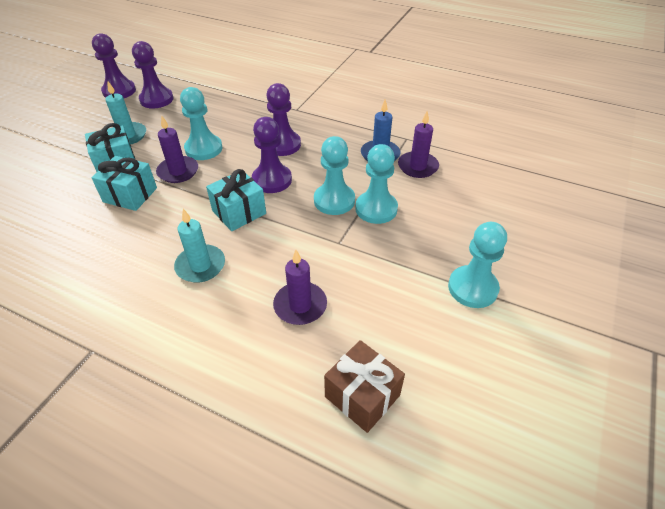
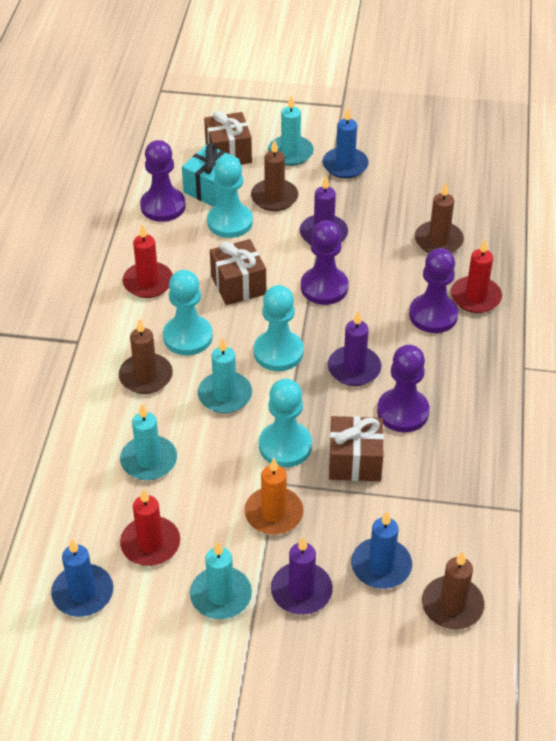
blue candle: [361,99,400,161] = 1 -> [51,539,113,617] [322,108,369,178] [351,511,412,589] = 3
brown candle: none = 0 -> [119,318,173,394] [251,139,298,211] [415,183,464,253] [422,551,484,629] = 4
brown gift: [324,340,405,433] = 1 -> [204,111,252,165] [210,239,266,305] [329,416,384,481] = 3
orange candle: none = 0 -> [245,458,303,535] = 1
red candle: none = 0 -> [120,488,180,566] [123,224,173,298] [451,239,502,313] = 3
turquoise candle: [106,82,146,145] [174,209,225,283] = 2 -> [120,404,177,480] [190,541,252,619] [198,337,252,413] [268,95,314,166] = 4
turquoise gift: [85,123,135,172] [92,156,157,211] [206,169,266,231] = 3 -> [182,143,240,207] = 1

